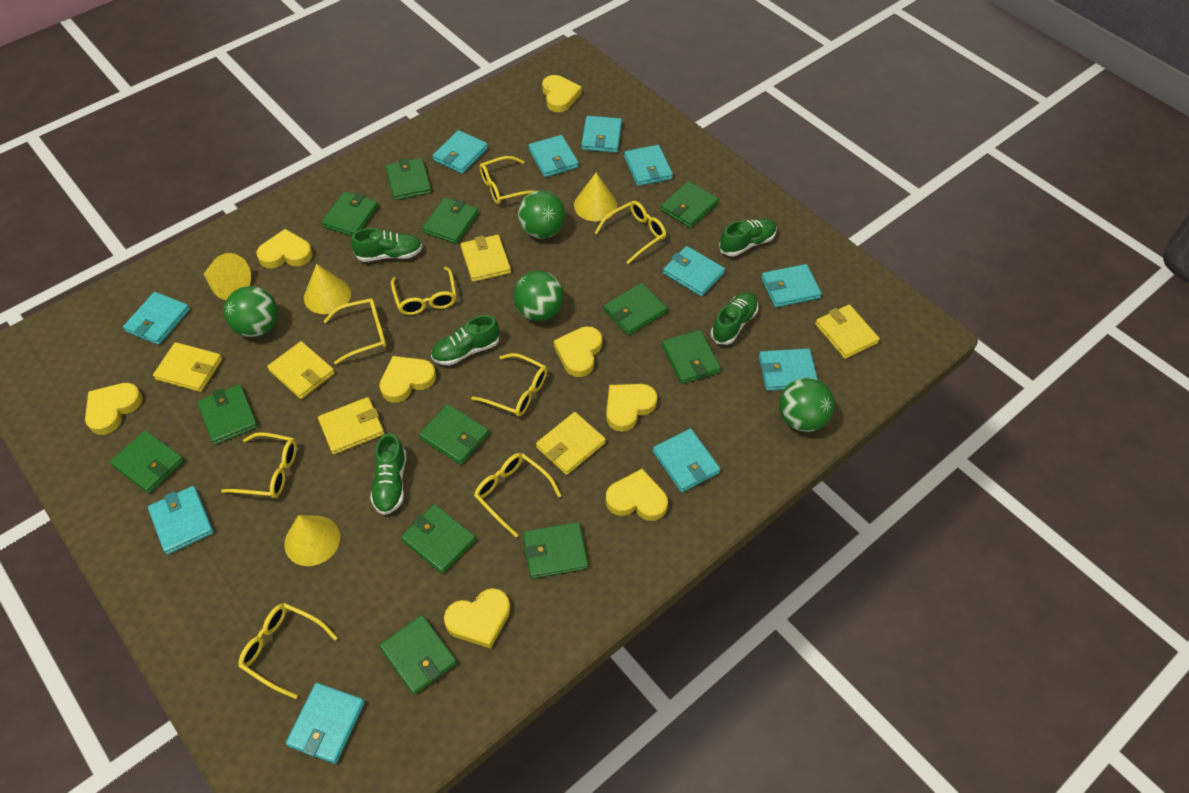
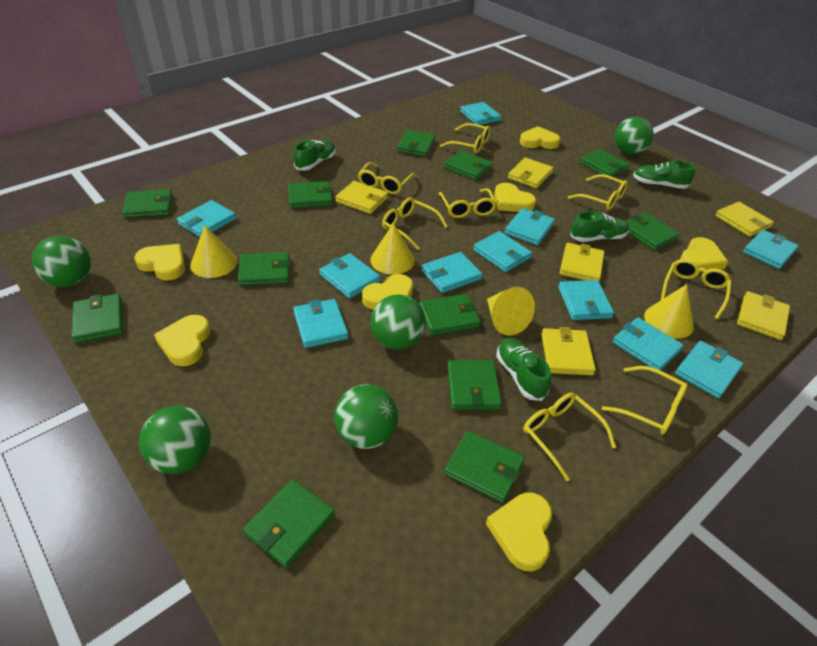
green ball: [224,286,278,337] [513,271,564,321] [518,191,565,239] [779,378,835,432] = 4 -> [32,236,91,287] [139,406,211,474] [334,384,398,449] [371,294,426,349] [615,117,654,155] = 5
green shoe: [351,228,422,262] [370,433,406,515] [431,315,499,366] [711,292,758,345] [719,218,777,256] = 5 -> [293,140,336,171] [496,338,551,401] [570,211,629,242] [633,161,695,189] = 4
yellow heart: [85,383,143,435] [256,229,313,268] [379,356,436,403] [444,588,511,649] [542,75,582,112] [554,326,602,377] [606,384,657,432] [606,469,668,521] = 8 -> [134,244,185,280] [154,315,210,366] [362,274,413,310] [486,492,552,571] [494,183,536,212] [520,126,560,149] [680,237,728,272] = 7

